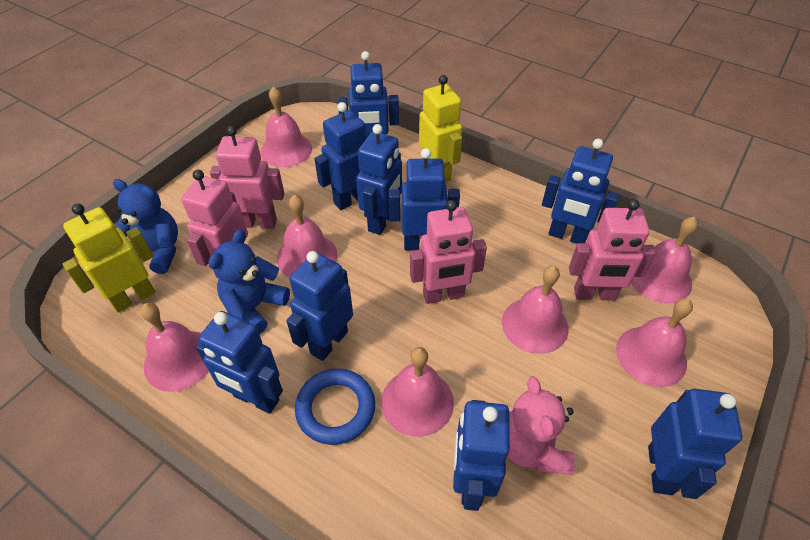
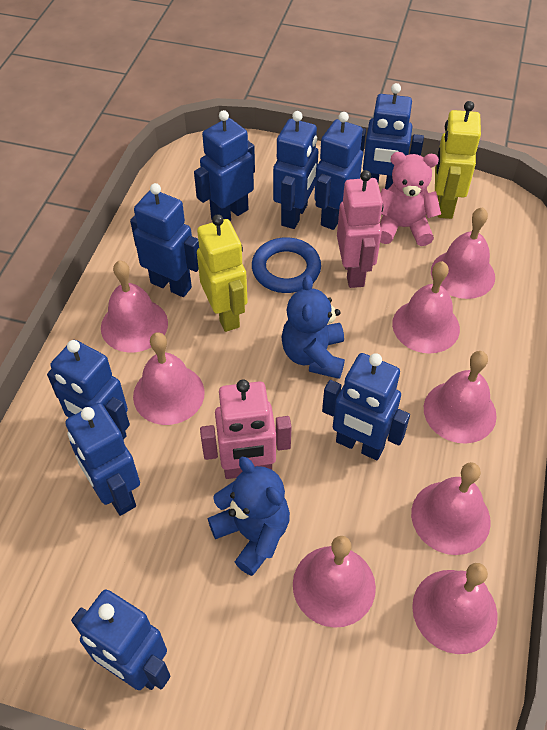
pink bell: [141,303,209,392] [260,86,312,167] [277,194,337,277] [381,347,454,437] [502,266,568,354] [616,298,693,387] [631,217,698,304] = 7 -> [101,260,168,352] [133,332,205,425] [293,536,376,628] [392,261,460,354] [411,462,491,555] [412,563,498,654] [424,351,497,443] [431,207,495,299] = 8
pink robot: [181,170,248,278] [210,126,285,229] [410,200,487,304] [569,199,656,300] = 4 -> [200,379,292,479] [337,170,383,288] = 2

